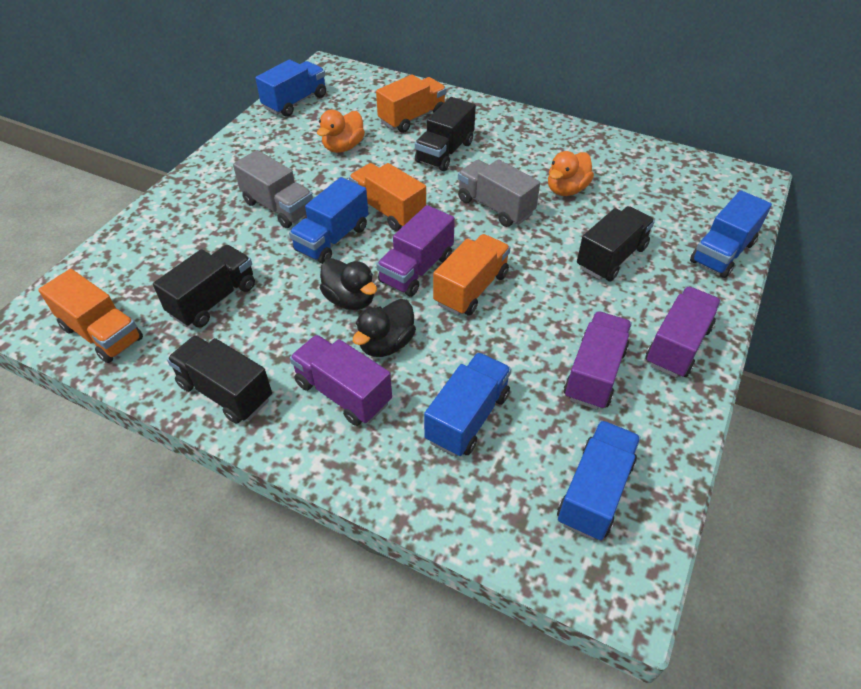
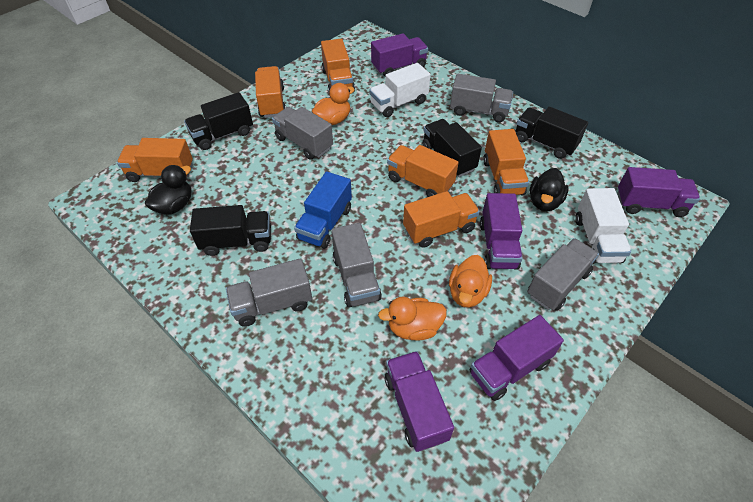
blue truck: [255,60,326,117] [289,177,369,264] [424,352,511,457] [557,420,641,540] [690,190,772,278] = 5 -> [294,171,352,249] = 1
grey truck: [233,150,313,228] [458,159,540,227] = 2 -> [226,258,312,327] [272,107,333,160] [331,223,382,307] [450,74,513,122] [528,238,599,311] = 5
orange duck: [317,110,365,153] [548,151,594,196] = 2 -> [312,83,355,125] [378,297,447,341] [449,255,492,308] = 3
orange truck: [38,269,143,363] [349,163,426,231] [376,75,446,133] [433,234,510,316] = 4 -> [117,138,193,182] [255,66,286,118] [321,39,355,93] [387,145,459,197] [403,191,480,248] [483,129,529,195] = 6
purple truck: [290,335,392,426] [376,205,455,297] [564,311,632,410] [645,287,721,378] = 4 -> [371,33,428,76] [385,351,454,452] [470,315,564,401] [480,193,523,270] [618,167,700,217] = 5
white truck: none = 0 -> [369,63,430,117] [576,188,631,264] = 2

